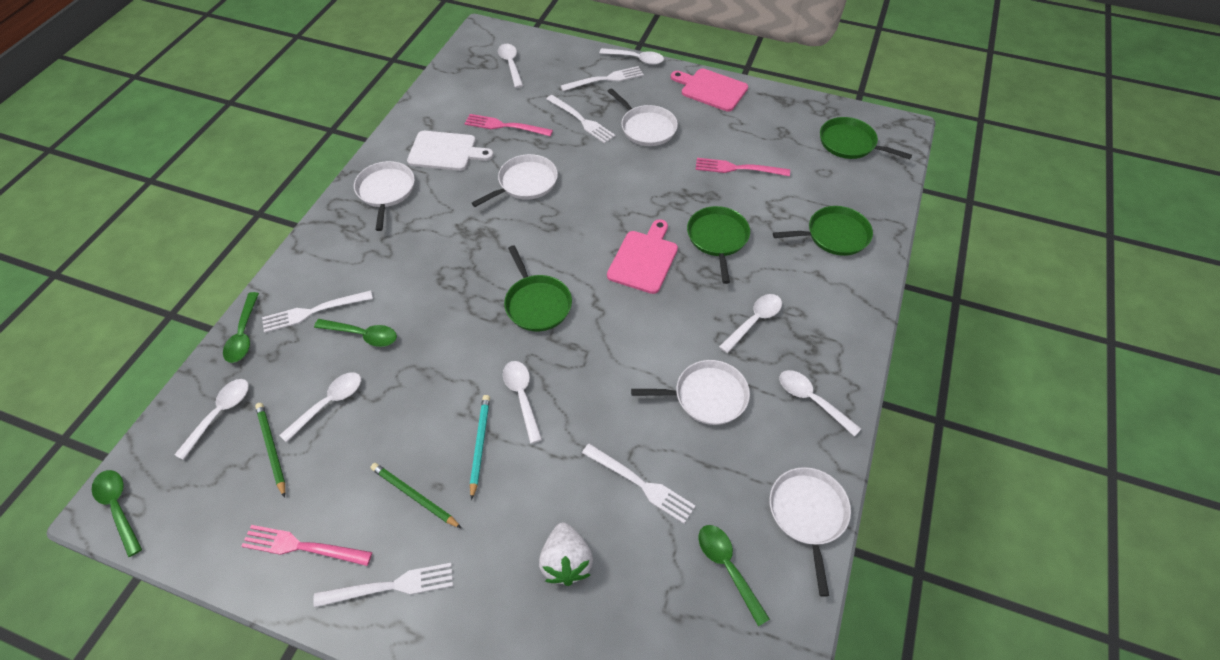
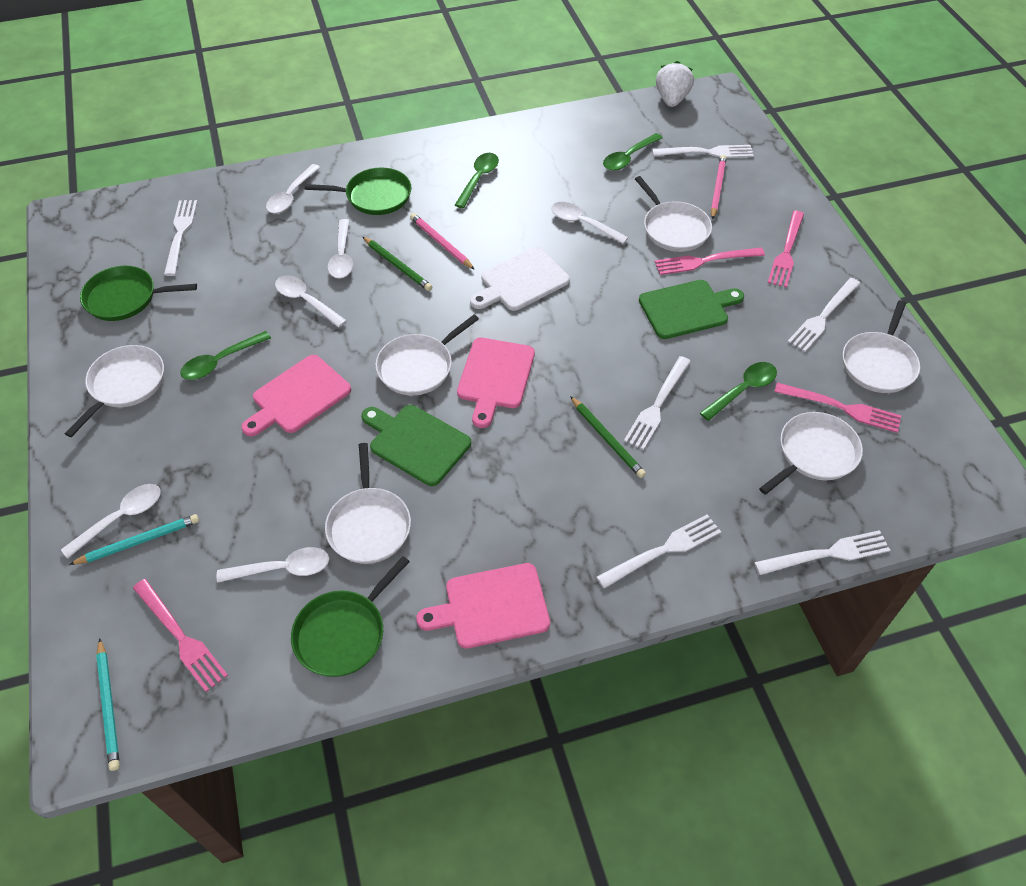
green cutting board: none = 0 -> [361,405,471,486] [639,280,744,339] = 2
green pan: [504,245,572,331] [687,206,750,284] [773,206,873,256] [820,117,912,159] = 4 -> [80,266,197,321] [291,556,410,677] [304,168,412,215] = 3
pink cutting board: [607,219,678,294] [671,68,748,112] = 2 -> [241,355,351,436] [416,563,550,648] [457,338,535,428] = 3
pink fork: [241,525,372,566] [465,114,553,136] [695,158,790,176] = 3 -> [133,579,228,692] [655,247,765,275] [768,211,804,288] [774,383,901,433] = 4
pink pencil: none = 0 -> [410,213,475,270] [711,155,727,220] = 2
turquoise pencil: [470,395,490,500] = 1 -> [69,514,199,565] [96,638,120,771] = 2
white fork: [262,290,373,333] [313,563,453,608] [546,95,616,144] [560,66,644,91] [582,443,695,524] = 5 -> [164,200,198,276] [596,514,721,589] [624,356,691,450] [652,145,754,158] [754,530,890,575] [788,278,860,352] = 6
white pan: [354,161,415,231] [472,154,558,207] [608,88,678,146] [631,360,750,425] [770,467,851,597] = 5 -> [65,345,164,437] [325,443,411,564] [375,314,479,396] [635,176,712,252] [759,412,863,495] [843,300,920,393] = 6
white spoon: [174,379,249,460] [279,372,361,443] [498,44,523,88] [503,361,542,443] [599,48,664,65] [719,294,782,353] [780,370,861,437] = 7 -> [61,484,161,558] [217,547,329,583] [266,164,320,214] [275,275,347,328] [328,219,353,278] [551,202,628,244] = 6

